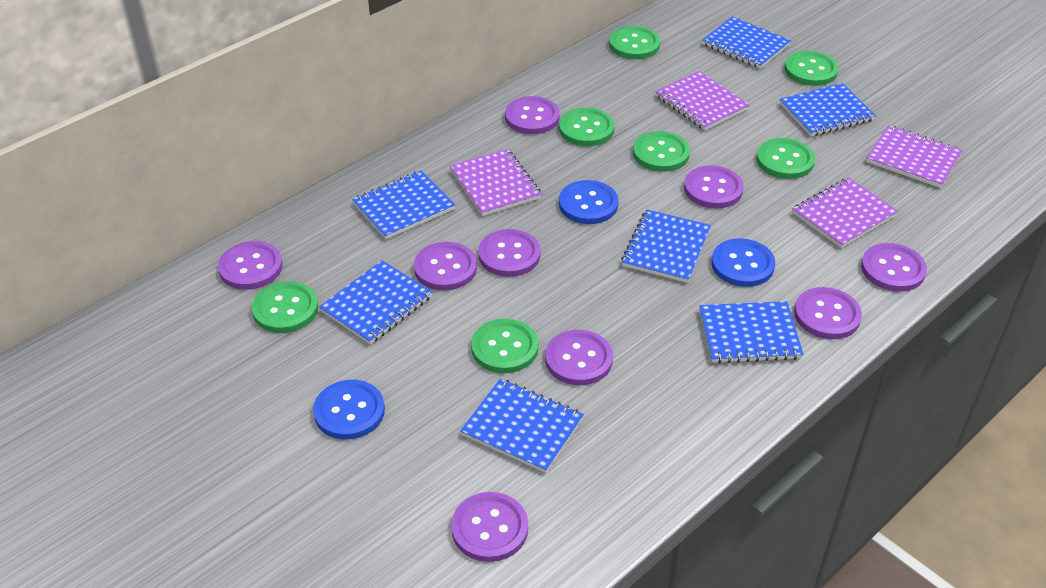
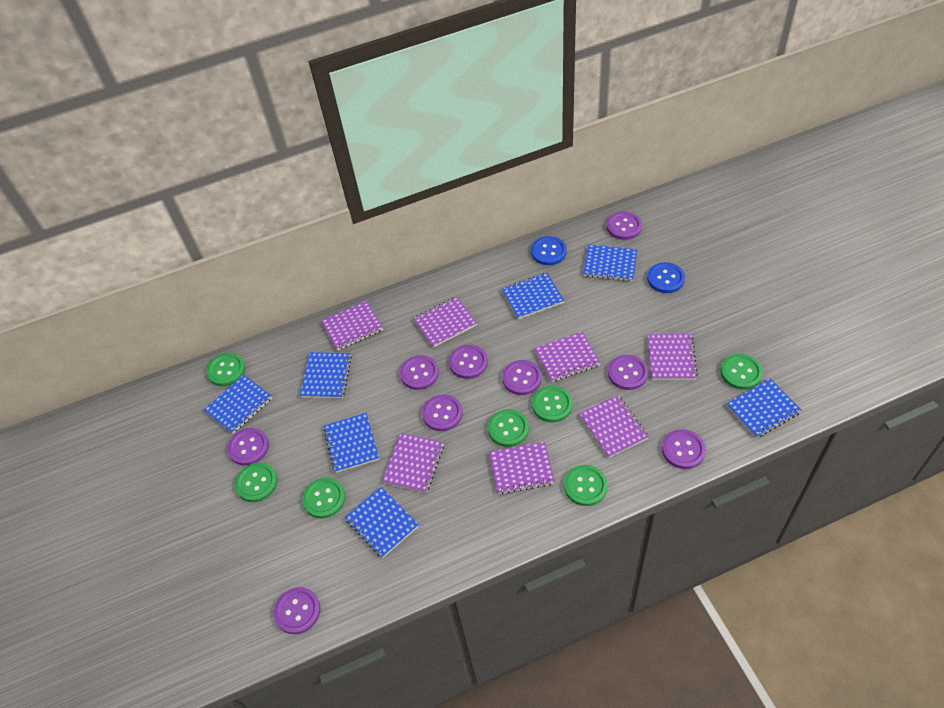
blue button: [313,380,385,439] [559,180,619,224] [711,238,775,287] = 3 -> [531,236,567,265] [647,262,685,293] = 2
purple notebook: [450,149,541,216] [656,71,749,130] [793,177,898,248] [866,125,963,188] = 4 -> [321,301,383,351] [382,433,444,493] [413,296,477,347] [489,442,555,494] [534,331,601,382] [579,395,648,458] [648,334,698,380] = 7

